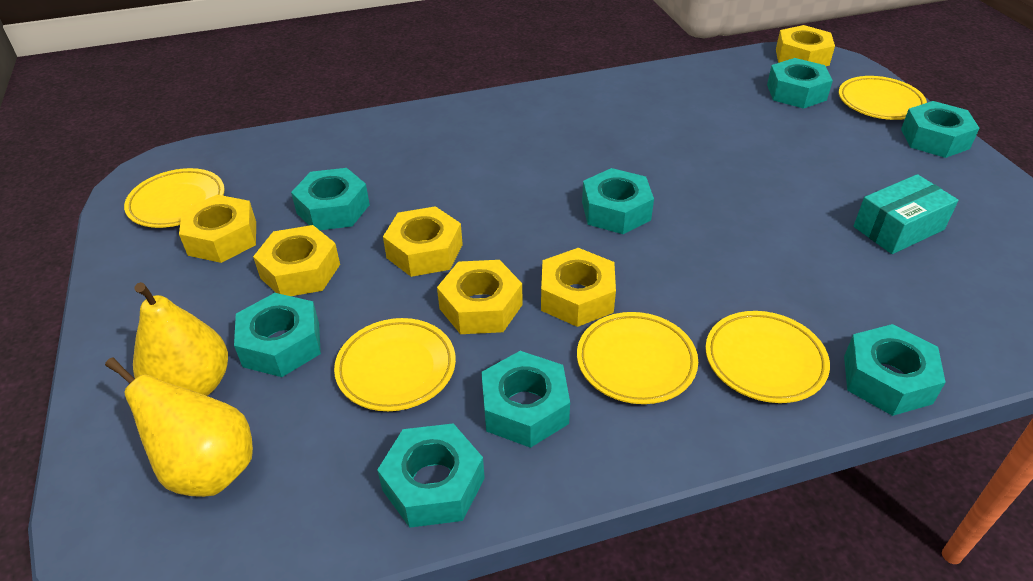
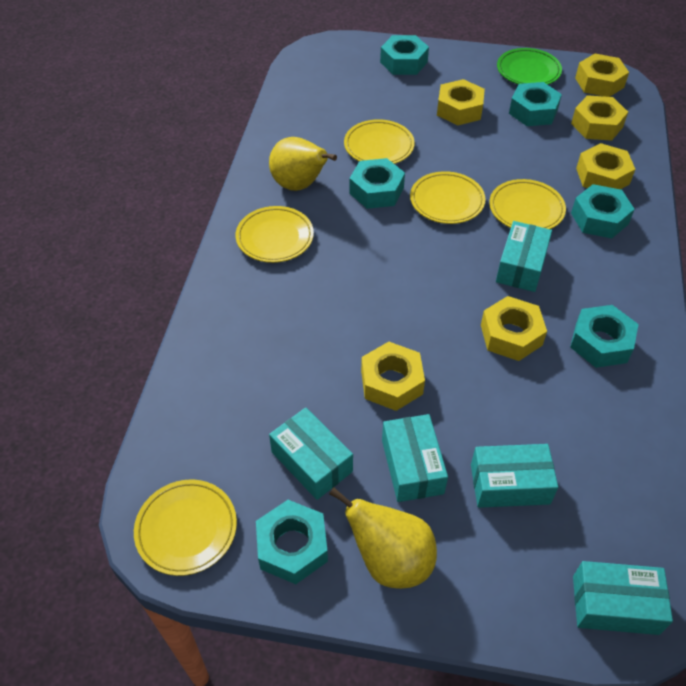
green plate: none = 0 -> [497,48,562,85] = 1
turquoise box: [854,174,959,254] = 1 -> [269,408,353,500] [382,414,448,502] [471,444,558,508] [496,221,552,292] [573,561,673,635] = 5
turquoise nut: [234,293,321,377] [291,168,370,230] [377,423,485,528] [481,351,570,448] [582,168,654,234] [767,58,833,109] [844,324,946,416] [901,101,980,158] = 8 -> [256,500,328,584] [349,158,405,209] [380,35,429,75] [509,82,562,126] [570,305,639,368] [571,184,635,238] = 6

